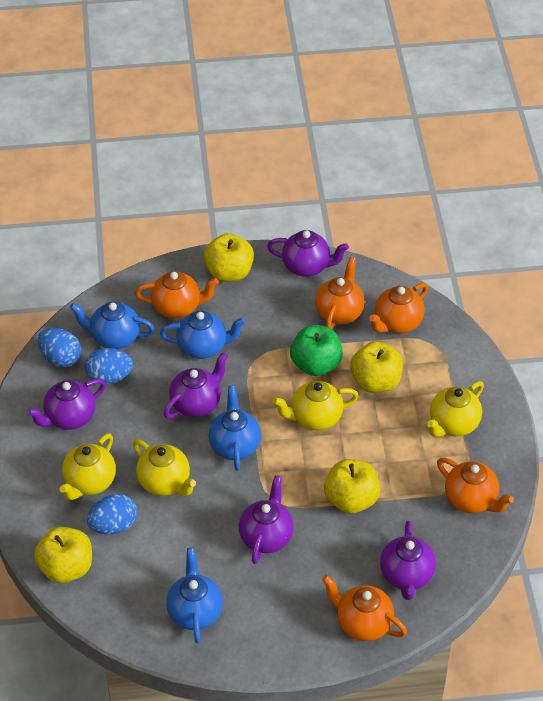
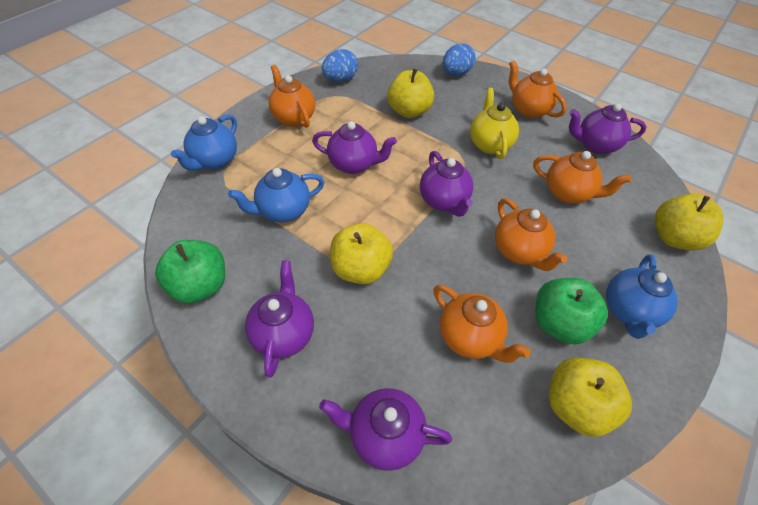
blue egg: [38,328,81,367] [85,348,133,384] [87,494,137,534] = 3 -> [322,49,358,82] [443,43,476,76] = 2
blue teapot: [70,302,155,349] [160,311,246,359] [166,548,223,643] [209,385,261,471] = 4 -> [171,114,237,171] [228,168,324,222] [606,254,678,339] = 3
green apple: [290,325,343,376] = 1 -> [155,240,225,304] [536,278,608,344] = 2
yellow teapot: [60,433,116,500] [133,439,196,496] [273,381,359,430] [427,381,484,437] = 4 -> [470,88,519,159] = 1

